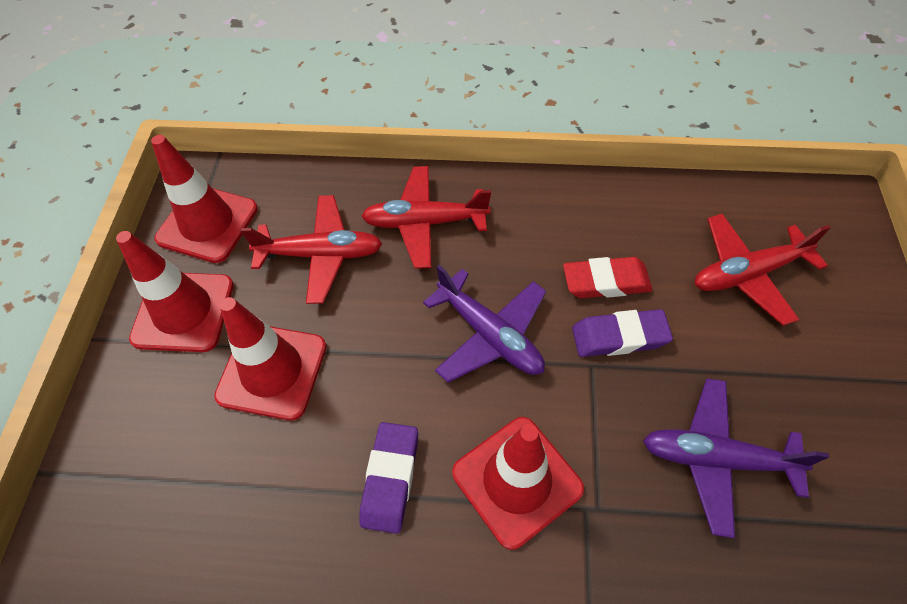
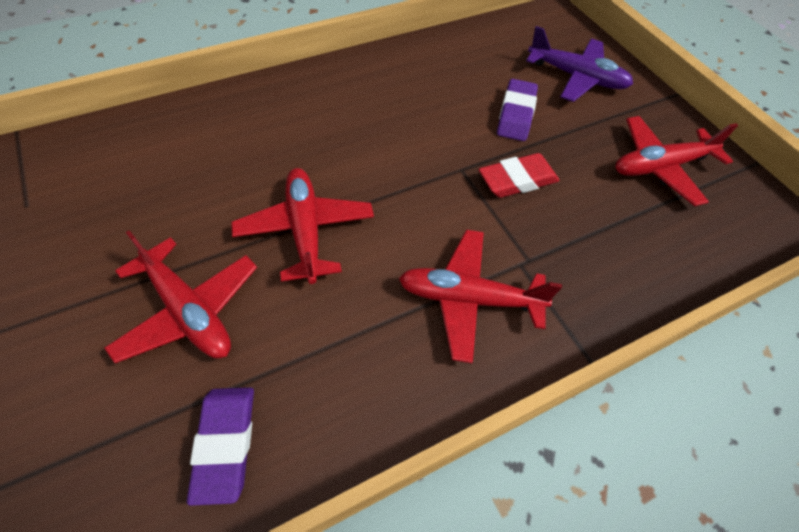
purple plane: [423,265,546,383] [643,379,829,538] = 2 -> [526,26,633,102] = 1
red plane: [241,195,382,304] [361,166,491,269] [695,214,831,326] = 3 -> [104,231,257,363] [231,168,374,284] [399,230,562,363] [615,116,738,206] = 4
red traffic cone: [116,231,234,352] [151,135,258,263] [214,297,326,420] [452,417,584,550] = 4 -> none = 0

